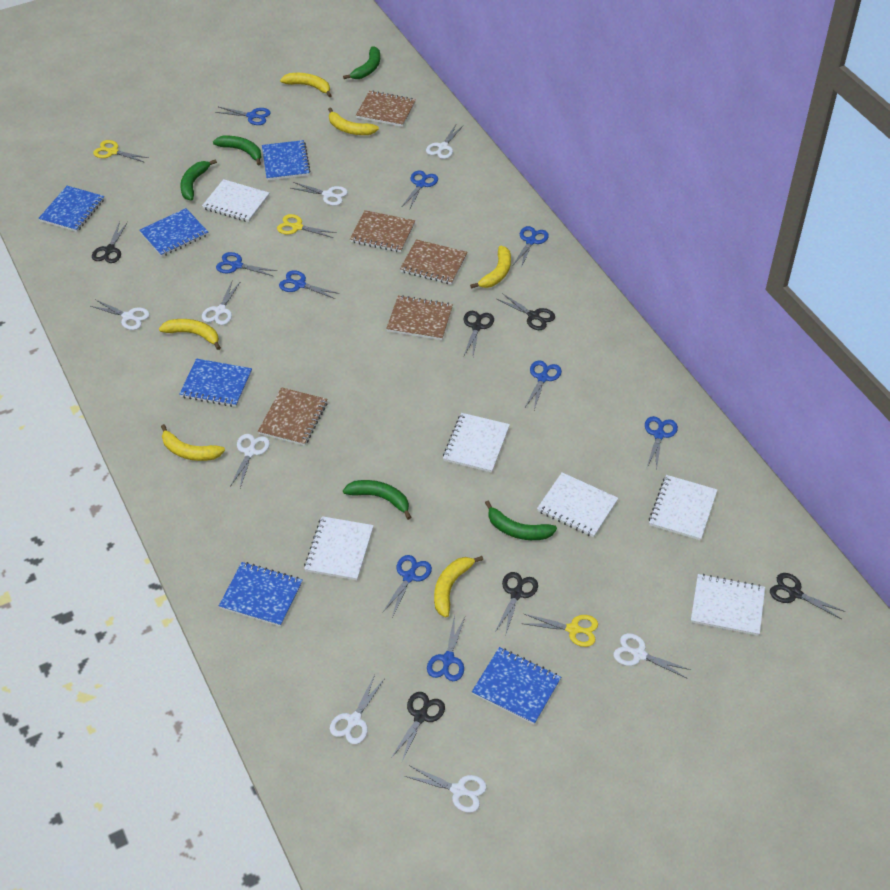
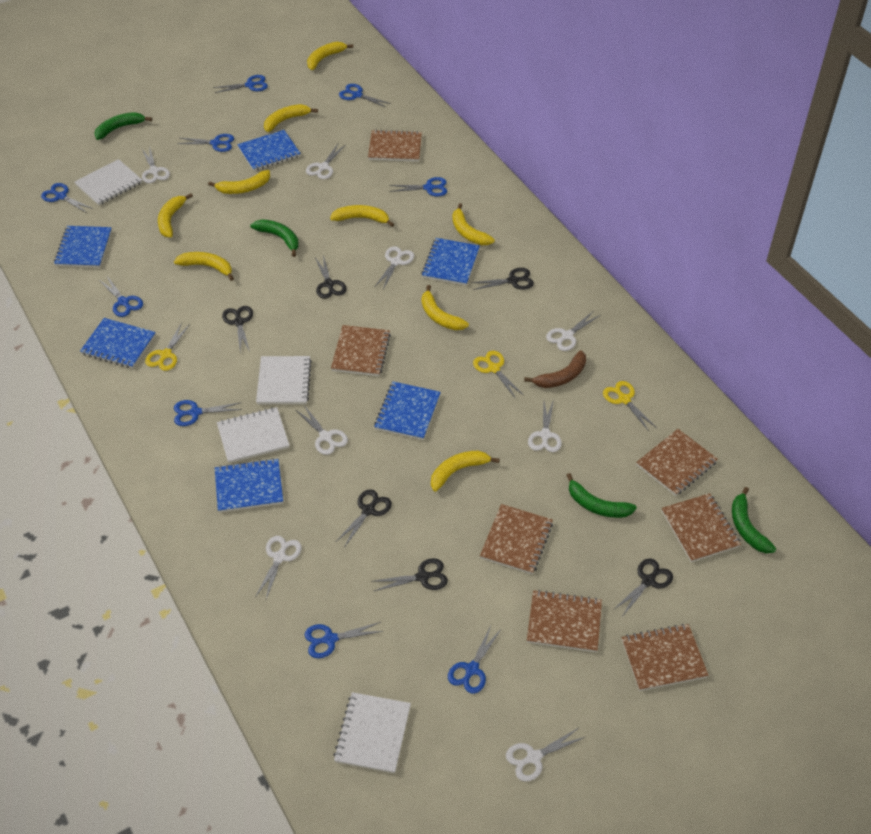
brown banana: none = 0 -> [524,350,586,388] = 1
brown notebook: [258,387,327,446] [350,210,415,252] [356,91,416,127] [386,295,453,340] [400,239,467,285] = 5 -> [331,325,391,376] [368,130,422,162] [480,504,553,574] [527,590,602,652] [621,624,709,691] [636,429,718,496] [661,493,741,562] = 7
green banana: [180,159,217,200] [213,136,261,166] [343,47,380,79] [343,480,411,520] [485,501,557,540] = 5 -> [94,112,152,140] [250,219,299,257] [566,473,637,518] [732,487,776,553] = 4
white notebook: [202,179,269,222] [304,516,374,580] [443,413,510,473] [537,472,618,537] [649,475,717,541] [691,574,765,636] = 6 -> [75,159,143,205] [217,407,289,463] [256,356,312,404] [333,692,411,773] = 4
yellow banana: [159,319,221,350] [161,424,225,461] [280,73,332,97] [328,108,379,135] [434,556,483,618] [470,245,511,289] = 6 -> [158,194,193,238] [174,252,234,281] [208,170,270,194] [264,104,318,132] [307,42,353,70] [330,205,394,227] [422,285,469,330] [431,451,500,491] [452,203,495,245] = 9

